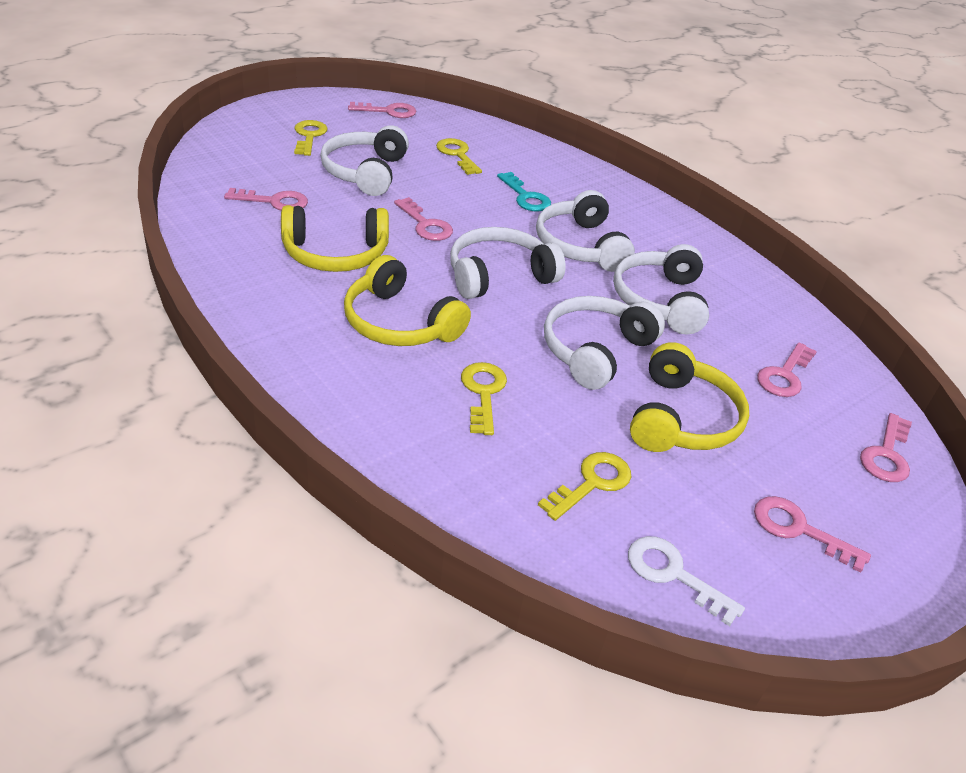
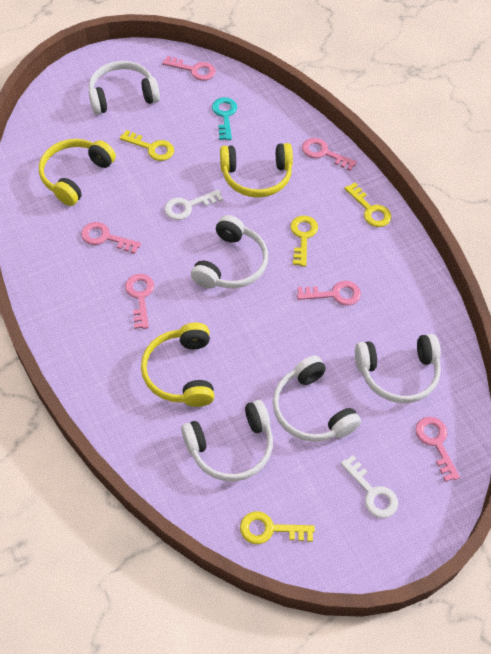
white key: [628,536,745,626] = 1 -> [164,190,223,220] [340,455,398,518] = 2

